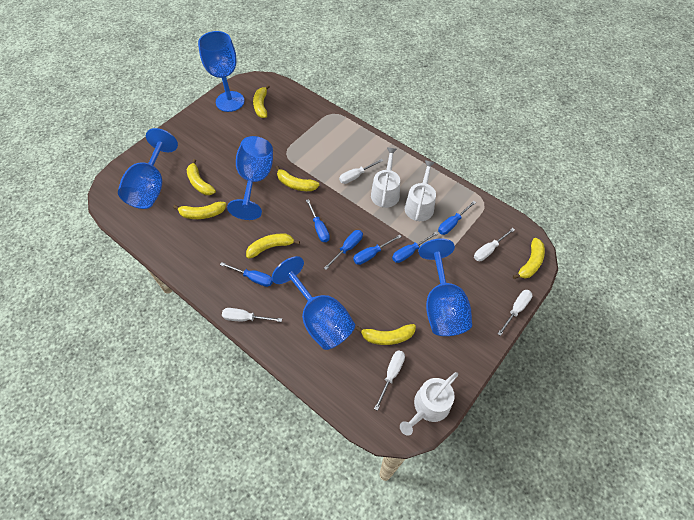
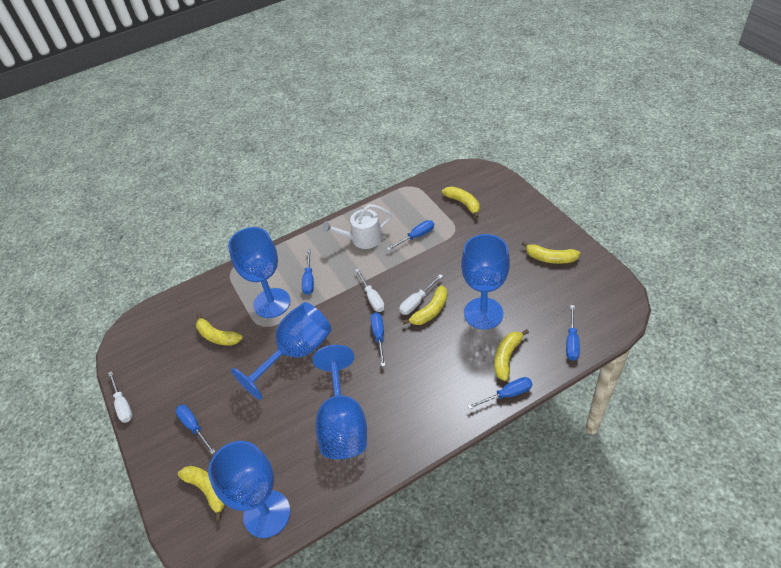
white screwdriver: [222,308,282,322] [339,159,384,184] [374,350,405,411] [474,228,515,261] [497,290,533,336] = 5 -> [108,371,132,423] [355,269,385,312] [399,274,443,315] = 3
white watering can: [371,148,400,208] [400,372,458,436] [405,161,436,221] = 3 -> [322,204,391,249] = 1
yellow banana: [173,202,226,219] [187,159,216,195] [246,233,300,259] [253,85,270,118] [275,166,320,191] [355,324,416,345] [513,238,545,279] = 7 -> [178,466,225,521] [196,314,243,345] [402,285,447,325] [442,187,480,218] [494,329,529,381] [522,241,580,264] = 6

